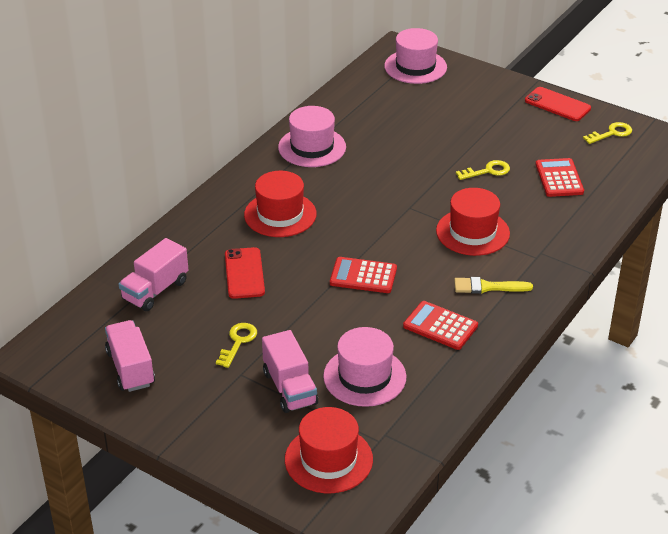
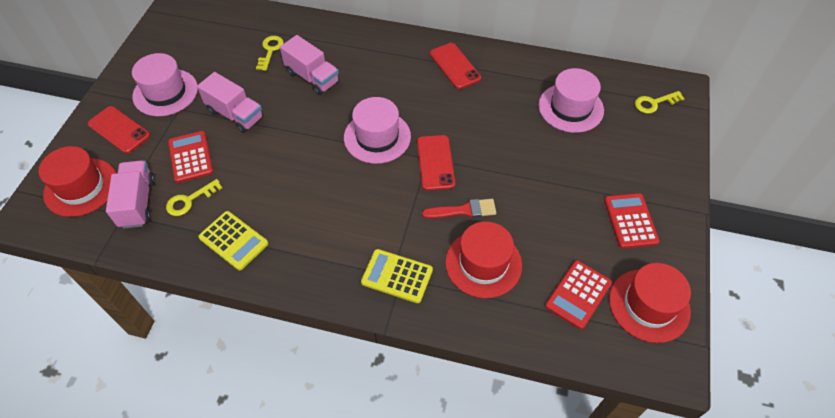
red brush: none = 0 -> [422,199,496,219] = 1
red phone: [225,247,265,299] [525,87,591,121] = 2 -> [88,106,150,154] [417,135,455,191] [430,43,481,89] = 3
yellow brush: [454,277,533,294] = 1 -> none = 0
yellow calculator: none = 0 -> [198,211,268,270] [361,249,433,303] = 2

